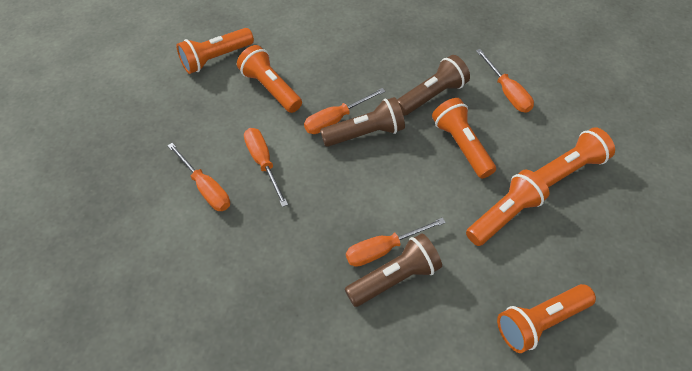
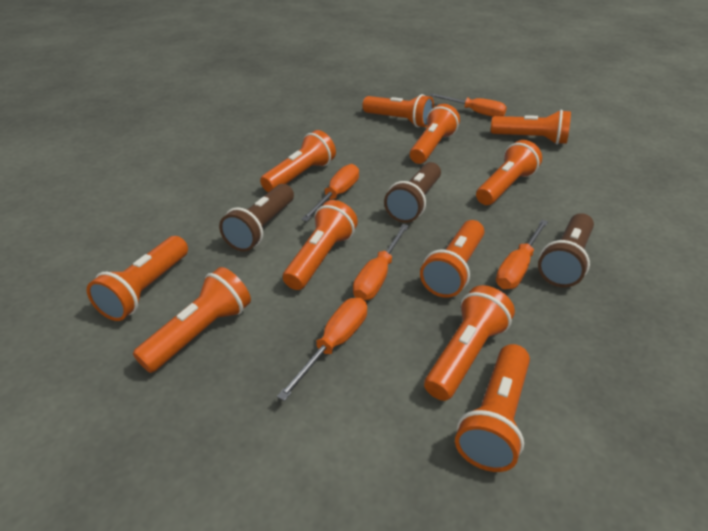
orange flashlight: [176,28,254,74] [237,45,302,113] [432,98,496,179] [466,169,549,246] [497,284,596,353] [534,127,615,187] = 6 -> [87,236,188,321] [133,267,251,373] [260,130,336,193] [283,200,358,290] [362,94,434,128] [410,104,460,164] [420,220,484,298] [424,285,515,401] [455,344,530,472] [476,140,542,205] [491,110,571,145] = 11

